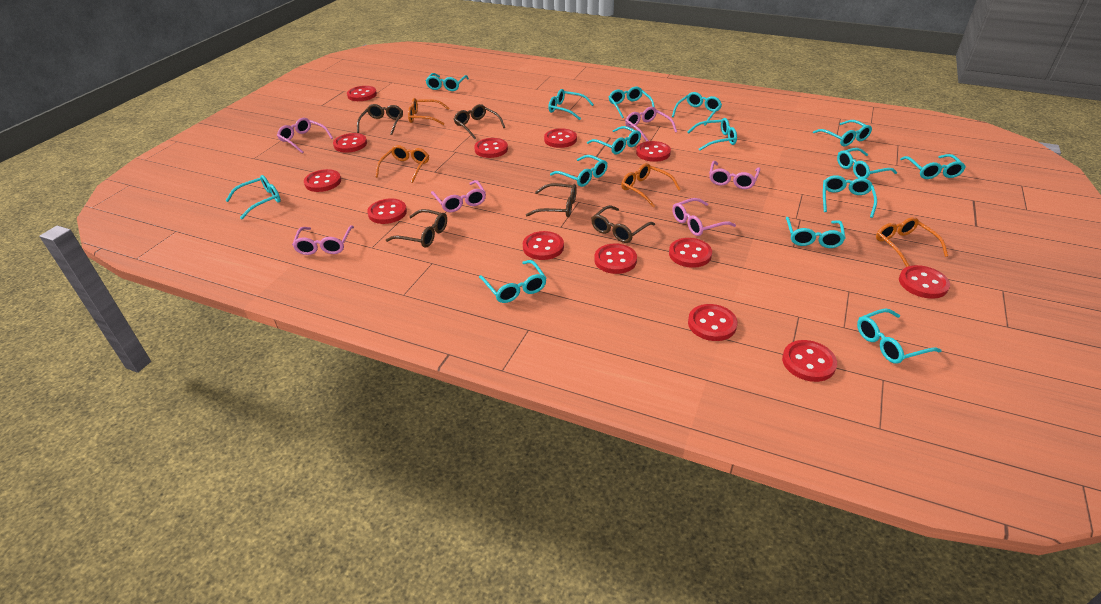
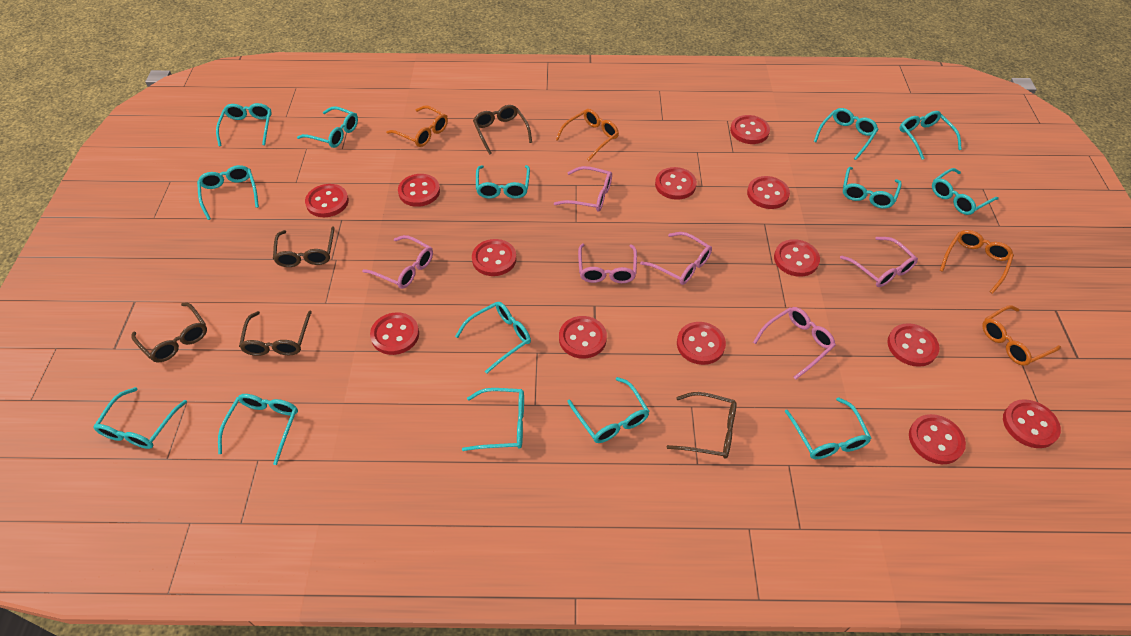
turquoise glasses: [225,175,281,219] [426,73,469,91] [479,260,546,303] [548,89,594,120] [550,155,607,187] [587,126,641,154] [609,87,655,118] [672,92,722,126] [687,118,737,151] [786,217,846,248] [813,120,872,147] [823,175,877,218] [837,148,897,179] [857,309,942,364] [900,154,966,179] = 15 -> [93,387,187,449] [197,165,259,220] [216,103,272,146] [218,394,298,465] [297,106,358,148] [455,302,531,373] [462,388,524,451] [476,165,530,199] [567,377,650,443] [785,397,872,459] [814,108,878,160] [843,167,902,209] [899,111,962,160] [932,168,999,215] = 14

